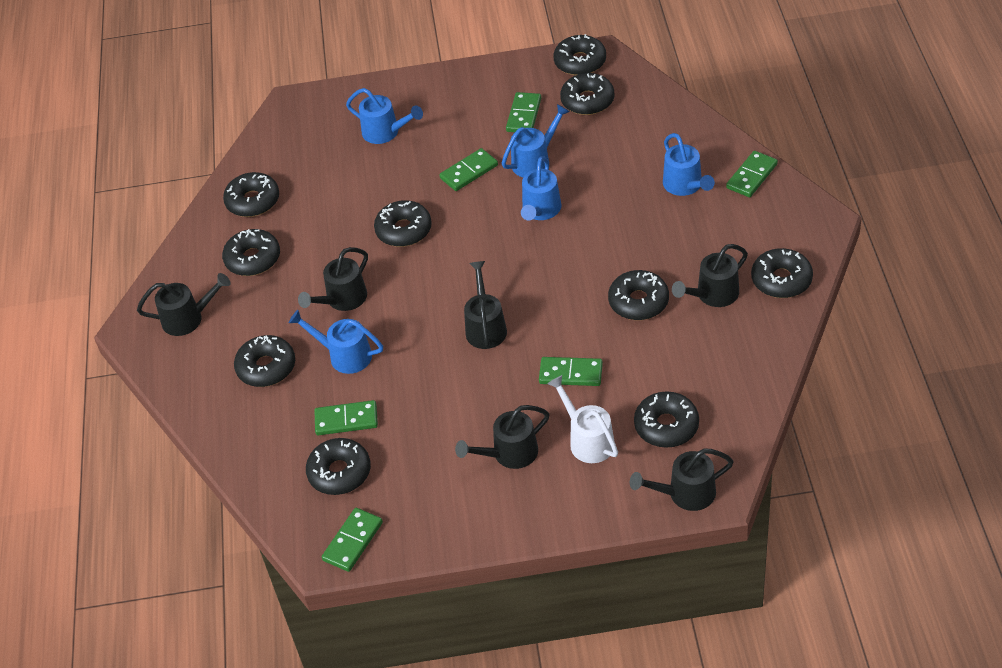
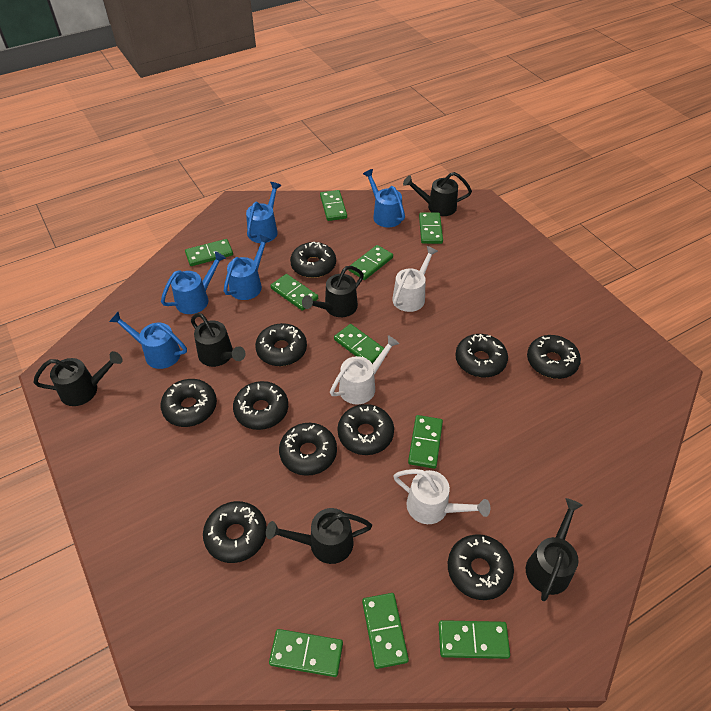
green domino: [314,400,378,435] [322,508,383,572] [439,148,498,191] [506,92,541,132] [539,357,603,386] [726,151,778,197] = 6 -> [185,239,233,266] [269,629,343,677] [270,274,318,311] [320,190,347,221] [334,324,384,364] [348,245,393,280] [362,593,409,669] [408,415,443,469] [419,213,443,244] [439,620,510,659] = 10
white watering can: [547,375,618,463] = 1 -> [330,335,399,404] [392,246,438,312] [393,469,490,524] = 3

